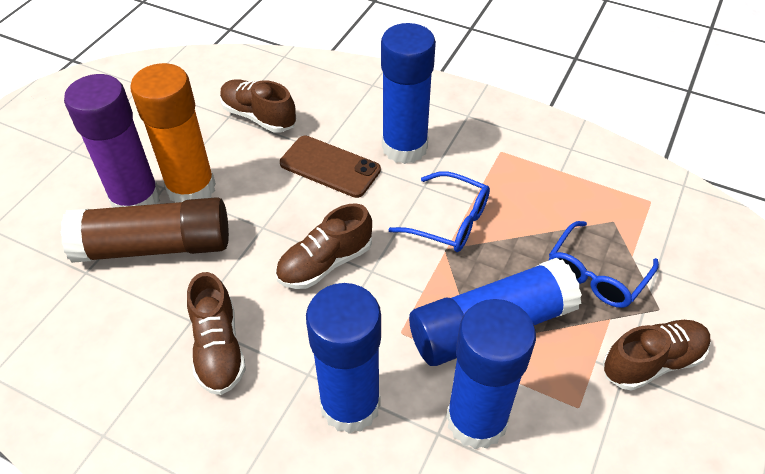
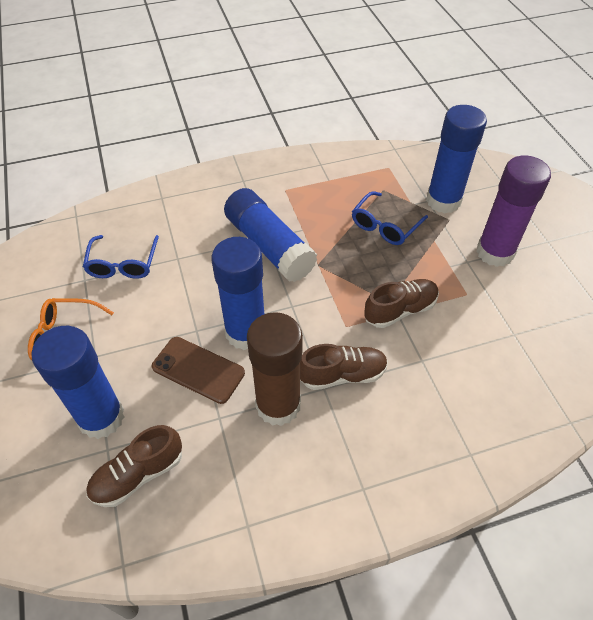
brown shoe: [187,272,246,395] [220,79,296,133] [275,203,372,289] [603,320,711,391] = 4 -> [86,425,182,507] [300,344,388,390] [364,279,439,328] = 3
orange glasses: none = 0 -> [28,298,114,360] = 1
orange glue stick: [130,63,216,203] = 1 -> none = 0

